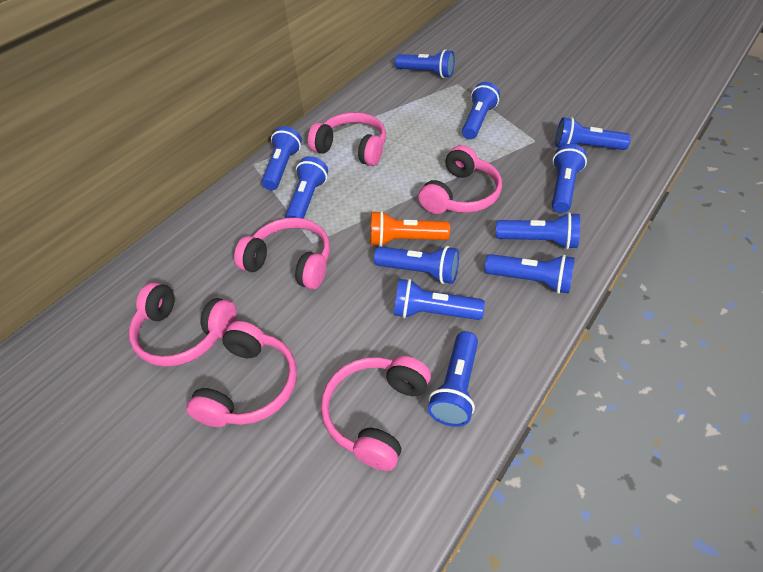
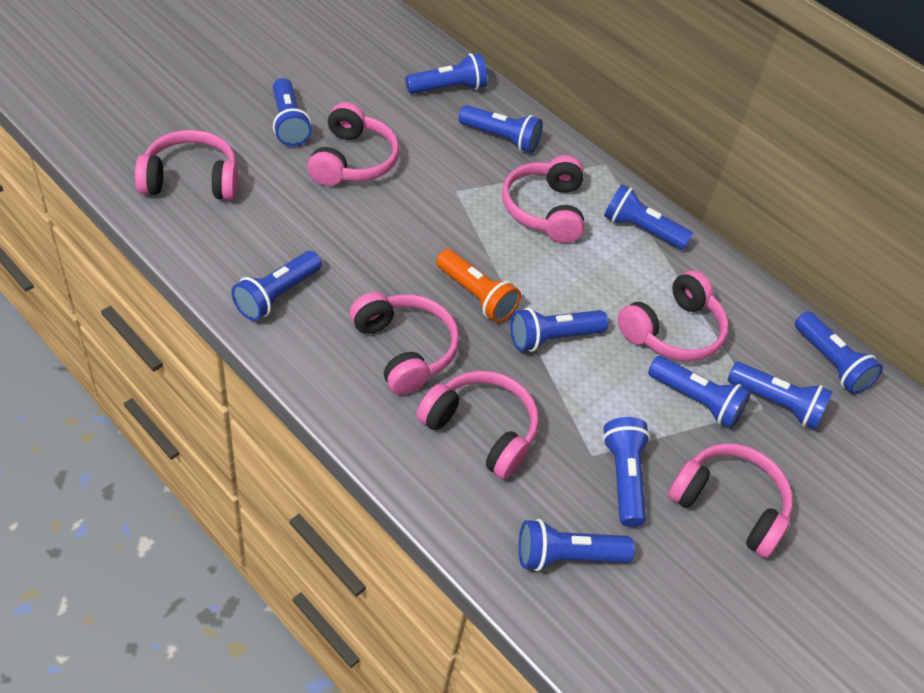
pink headphones: [129,282,237,367] [186,321,297,427] [234,217,330,289] [308,112,386,166] [321,356,431,471] [418,145,502,214] = 6 -> [135,130,238,200] [307,102,400,186] [349,292,459,395] [416,371,539,479] [502,155,584,243] [618,270,729,361] [668,444,793,558] = 7

